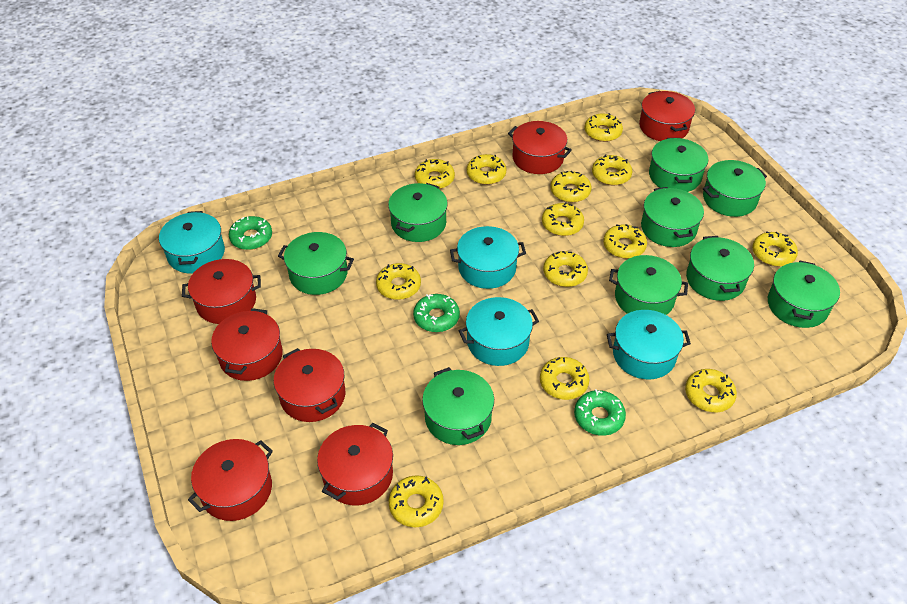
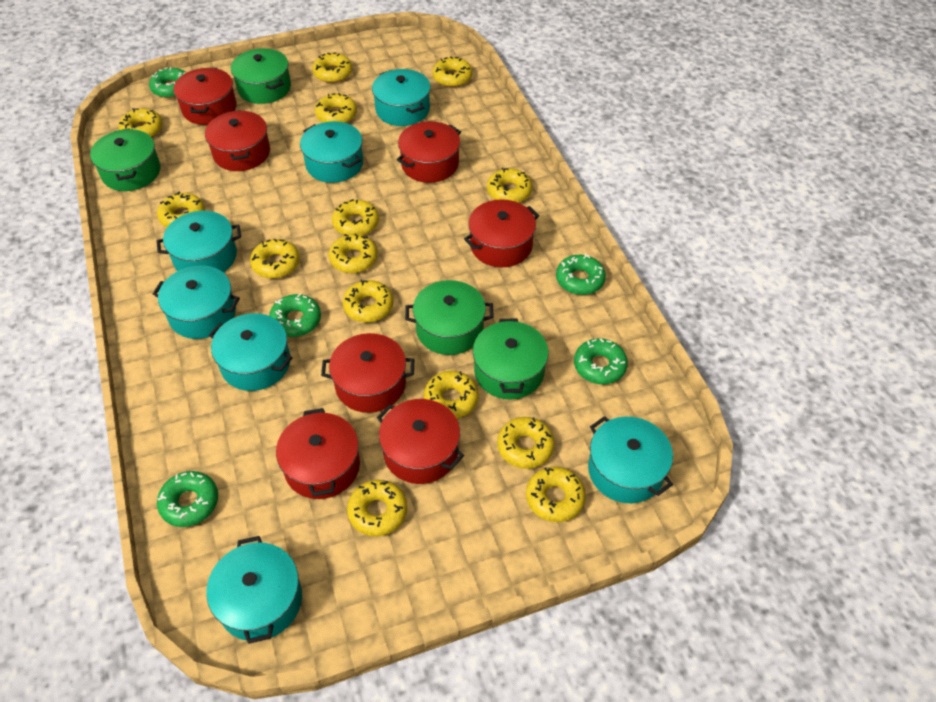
green donut: [229,216,272,250] [413,294,460,332] [574,389,626,436] = 3 -> [149,67,187,98] [157,471,218,527] [269,294,321,337] [556,253,606,295] [574,338,628,384] = 5
green pot: [278,232,354,295] [388,183,448,242] [422,367,494,445] [609,255,688,315] [641,187,704,247] [649,138,708,192] [686,236,754,301] [703,160,767,217] [768,261,840,328] = 9 -> [90,128,160,191] [231,48,291,104] [405,280,494,355] [473,319,549,400] = 4
turquoise pot: [159,211,225,273] [450,226,526,289] [459,297,539,366] [607,310,691,379] = 4 -> [153,265,240,339] [157,211,241,272] [206,536,302,644] [209,313,293,391] [300,121,363,183] [372,69,431,126] [588,416,673,503] = 7
yellow donut: [376,263,421,300] [389,475,444,527] [415,159,455,189] [467,154,506,185] [540,357,590,400] [542,202,584,236] [543,251,588,287] [551,171,591,202] [585,113,623,142] [592,154,632,185] [603,224,647,259] [685,369,737,412] [752,231,798,266] = 13 -> [118,108,163,138] [157,192,205,227] [250,238,300,278] [312,52,353,83] [315,93,357,123] [329,234,378,273] [332,199,379,235] [343,280,393,322] [347,480,407,536] [424,371,479,419] [432,56,473,87] [487,168,532,202] [497,417,555,469] [526,467,586,522] = 14

